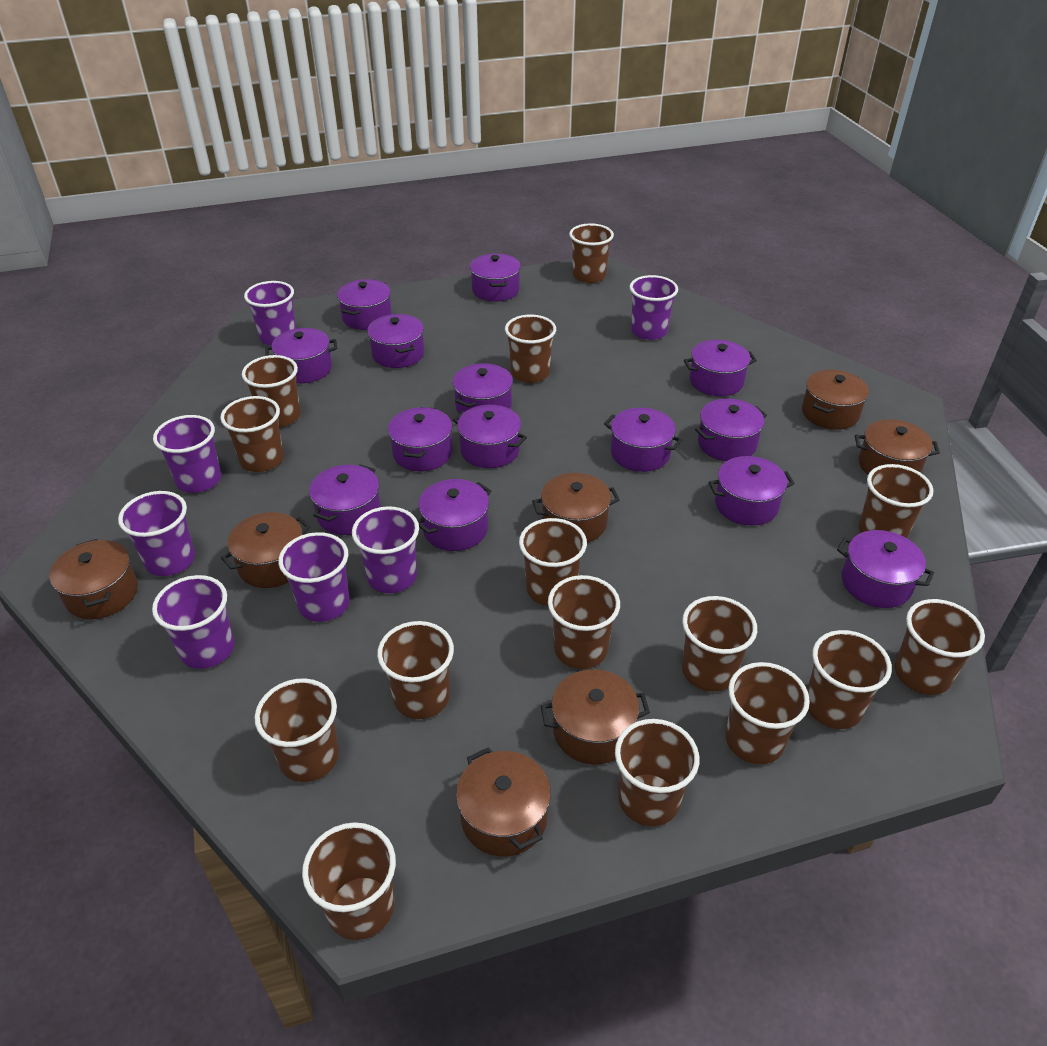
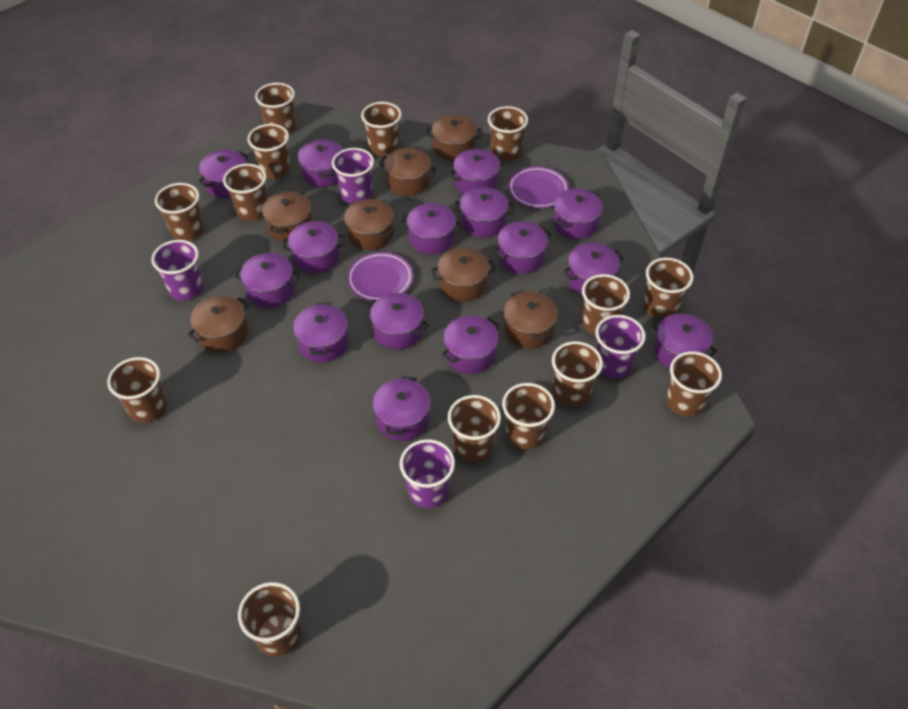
brown cup: [220,396,284,472] [242,355,301,427] [254,678,339,782] [302,822,396,940] [377,621,454,719] [505,315,556,383] [519,518,587,606] [548,575,620,669] [569,223,614,283] [615,719,699,826] [682,596,757,692] [725,662,810,764] [807,630,892,729] [859,464,933,538] [894,599,985,695] = 15 -> [107,357,167,423] [155,183,204,241] [223,164,267,221] [238,582,301,657] [247,124,290,179] [255,83,296,134] [361,102,402,156] [448,395,501,462] [488,106,528,161] [502,383,555,449] [552,341,603,406] [582,274,630,336] [643,258,693,318] [666,351,722,417] = 14
purple cup: [118,491,195,576] [152,575,234,669] [153,415,221,493] [244,281,296,346] [278,532,350,622] [352,506,419,593] [630,275,678,340] = 7 -> [151,240,203,300] [332,148,374,203] [400,439,455,508] [595,315,645,379] = 4
purple plate: none = 0 -> [347,252,413,301] [508,167,569,208] = 2
purple pot: [266,328,337,383] [309,464,381,535] [337,279,392,330] [367,314,424,368] [388,407,452,471] [418,479,491,551] [452,363,513,414] [453,405,527,468] [470,254,521,301] [604,408,682,472] [684,340,757,396] [695,399,767,461] [709,456,795,526] [837,530,934,608] = 14 -> [198,150,248,198] [235,253,300,308] [283,221,345,273] [293,303,349,362] [298,139,343,187] [366,293,429,350] [373,376,431,441] [400,203,462,255] [442,316,499,374] [449,149,505,194] [454,187,514,238] [493,221,551,274] [553,189,603,239] [563,243,623,294] [652,313,717,369] = 15

